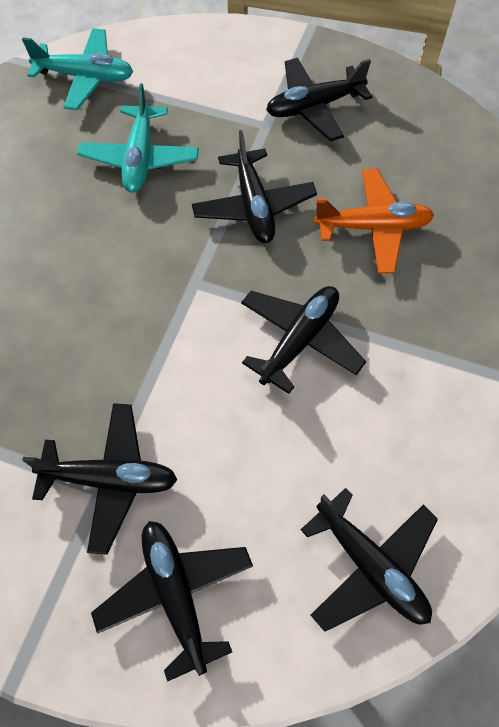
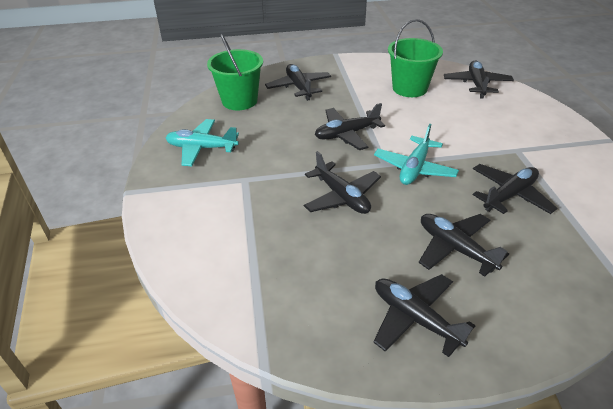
black plane: [22,403,178,555] [91,521,253,682] [192,130,317,243] [241,286,366,394] [266,58,372,141] [301,488,438,632] = 6 -> [265,64,331,101] [304,151,381,214] [315,103,385,150] [373,274,475,357] [419,214,509,277] [444,60,514,98] [473,164,557,214] = 7
green bucket: none = 0 -> [207,34,263,110] [388,19,443,97] = 2
orange plane: [314,169,434,274] = 1 -> none = 0

